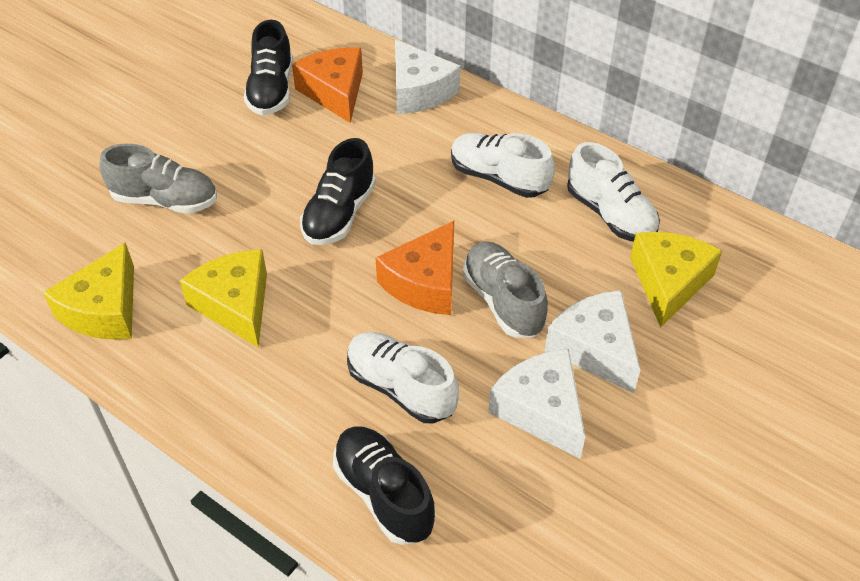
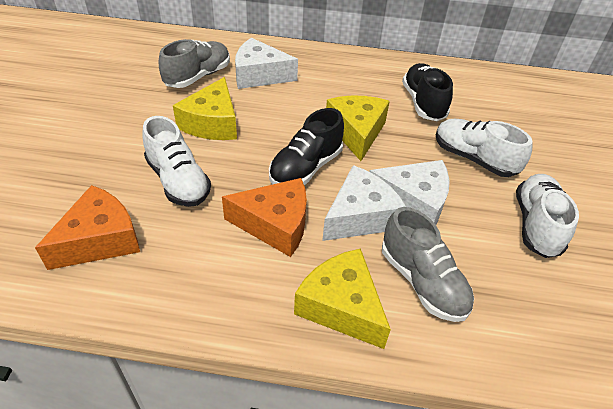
black shoe: [244,20,293,115] [300,138,376,245] [333,426,435,545] = 3 -> [269,108,344,185] [402,63,453,121] = 2

